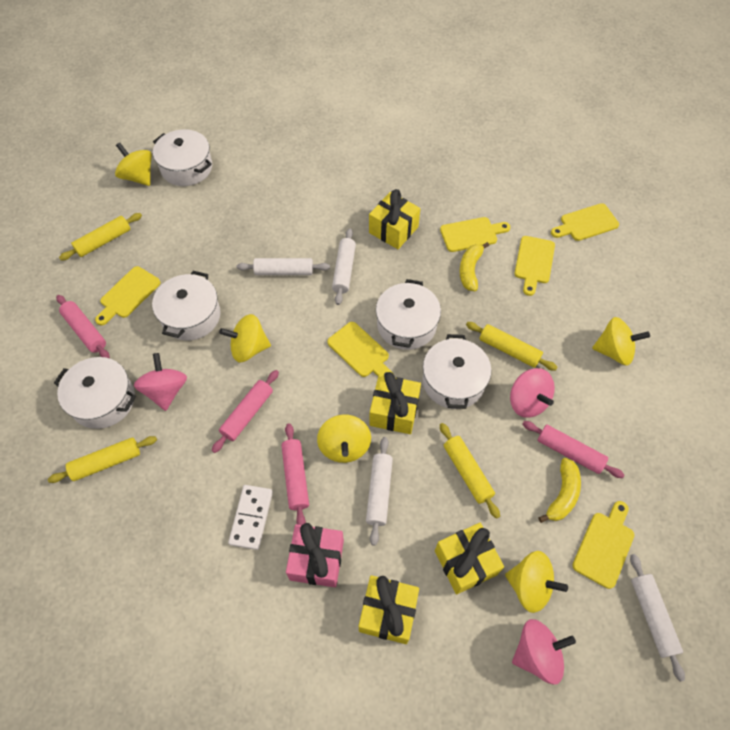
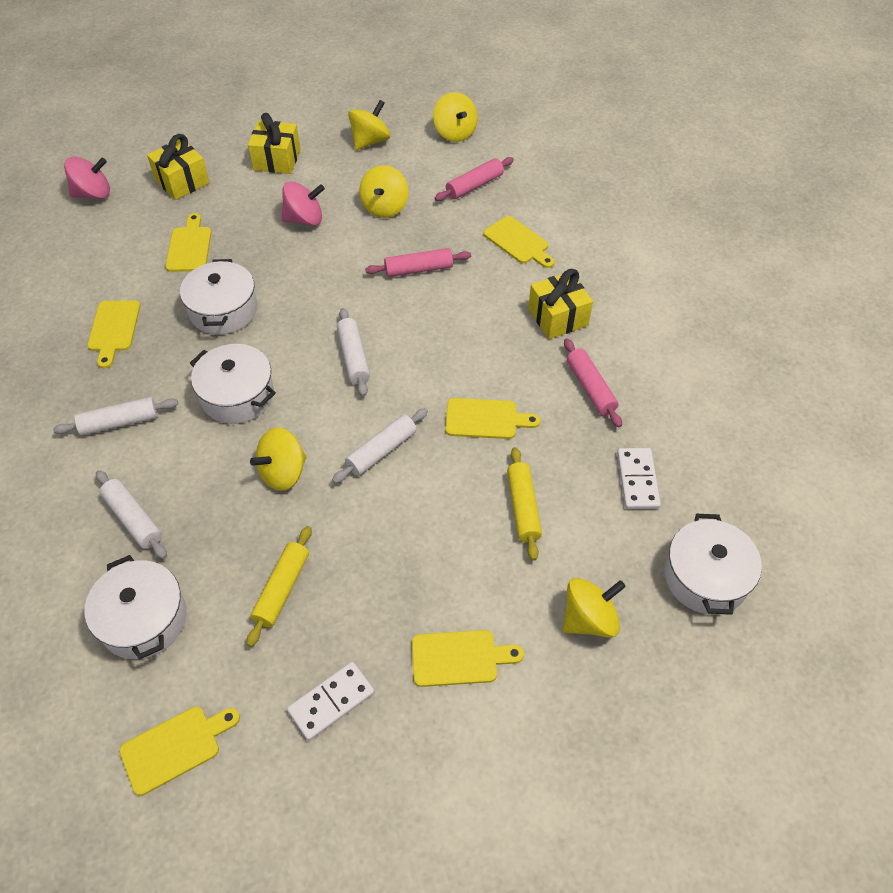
pink gift: [286,523,344,587] = 1 -> none = 0
pink rolling pin: [56,295,110,359] [212,370,279,453] [281,423,309,525] [523,421,624,478] = 4 -> [365,248,471,277] [435,157,514,201] [564,339,622,427] = 3
pink spinning top: [134,353,187,411] [510,368,555,418] [512,619,576,685] = 3 -> [64,157,110,199] [281,181,325,226] = 2
white domino: [228,485,273,550] = 1 -> [287,662,375,741] [617,448,661,509] = 2
white pot: [54,357,136,429] [152,271,221,341] [153,129,212,186] [376,279,441,350] [423,334,491,409] = 5 -> [84,555,187,659] [180,259,257,335] [190,344,276,424] [665,514,762,615] = 4
yellow banana: [459,242,489,291] [538,458,581,523] = 2 -> none = 0
yellow gift: [359,575,419,644] [369,189,420,249] [369,372,421,434] [435,523,504,594] = 4 -> [147,134,210,200] [248,113,301,174] [528,269,593,339] = 3
yellow rolling pin: [48,436,157,483] [59,213,142,261] [440,423,500,519] [466,322,558,371] = 4 -> [247,526,312,647] [507,447,542,561] = 2

